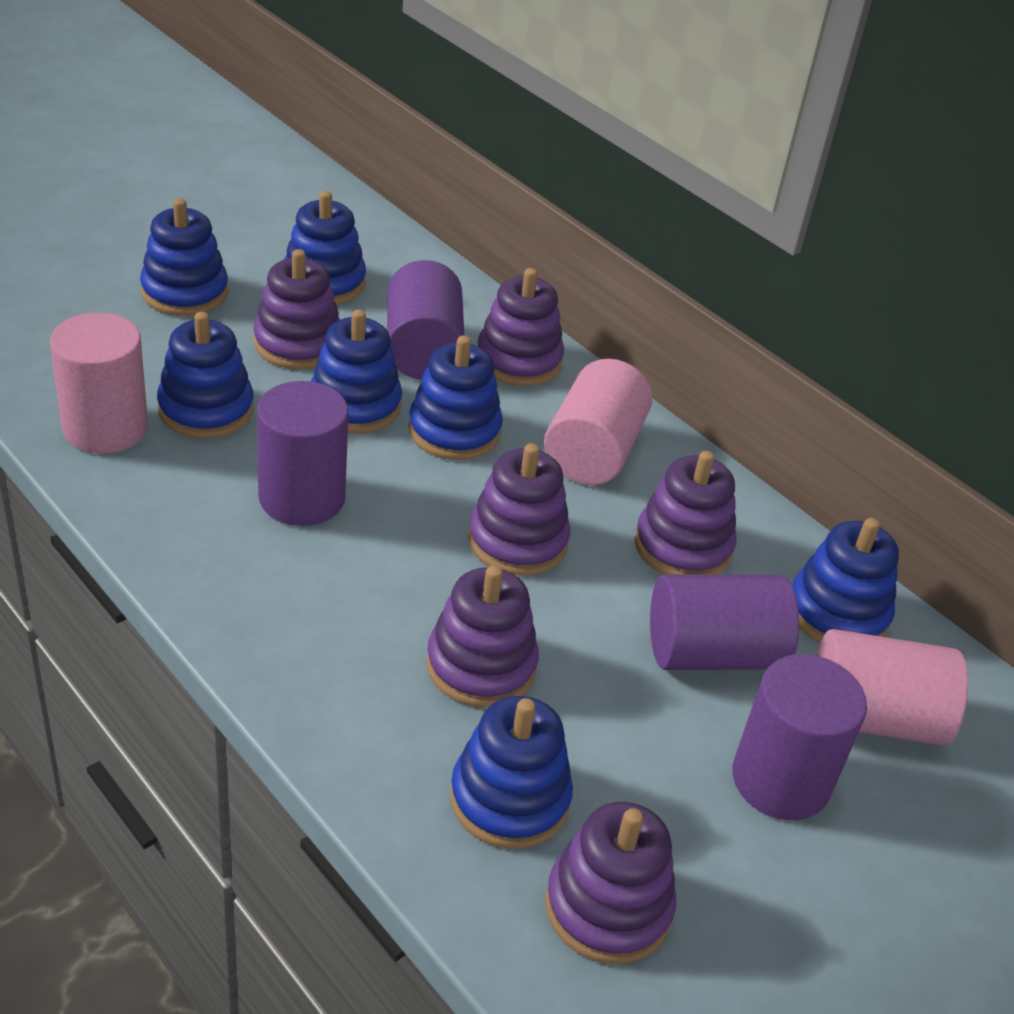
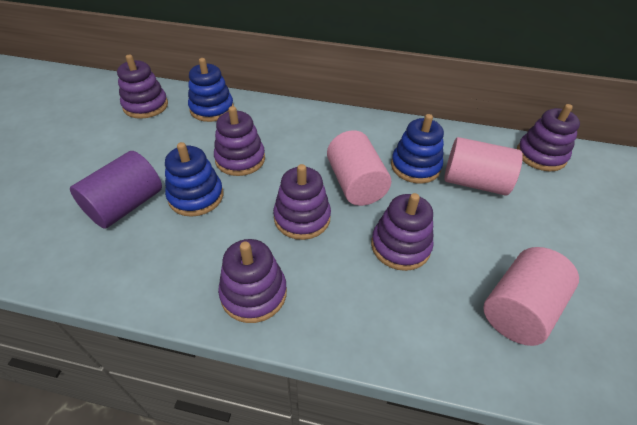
blue stacking toy: [140,198,228,316] [157,312,254,439] [284,191,366,305] [311,309,402,434] [408,335,503,460] [450,696,573,849] [792,518,899,643] = 7 -> [165,142,223,217] [188,58,234,122] [391,114,444,184] = 3
purple cylinder: [257,381,349,526] [387,260,464,379] [650,574,799,670] [732,654,867,820] = 4 -> [70,151,162,229] = 1

